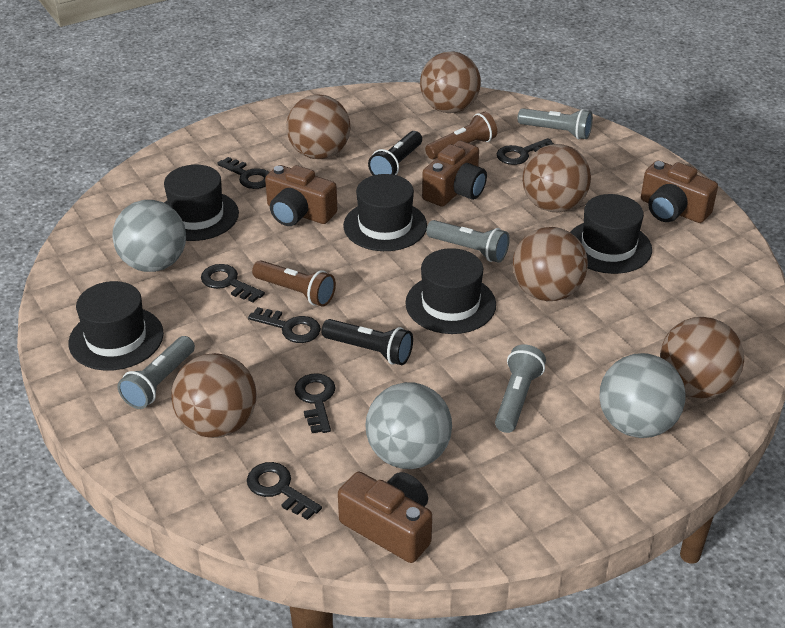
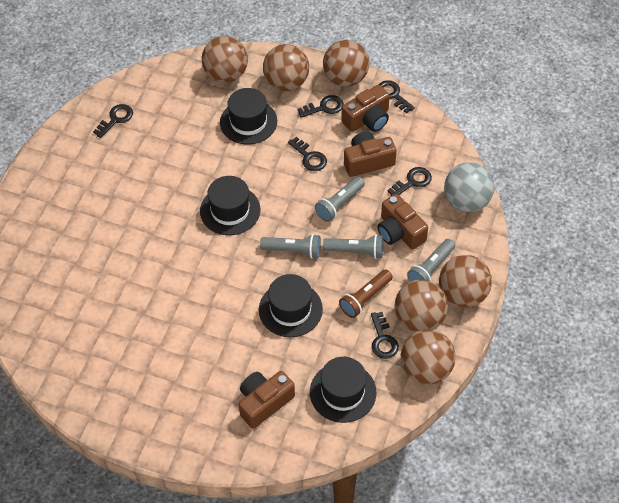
black flashlight: [321,319,413,365] [368,131,422,175] = 2 -> none = 0
black hat: [68,281,164,371] [164,165,239,241] [343,174,427,251] [405,248,496,334] [570,194,652,274] = 5 -> [200,176,260,235] [220,88,277,144] [259,274,323,337] [310,357,376,423] = 4
brown flashlight: [252,260,336,307] [425,112,497,159] = 2 -> [339,269,392,318] = 1
grey ball: [112,200,186,272] [365,382,452,469] [599,353,686,438] = 3 -> [444,162,495,212] = 1

